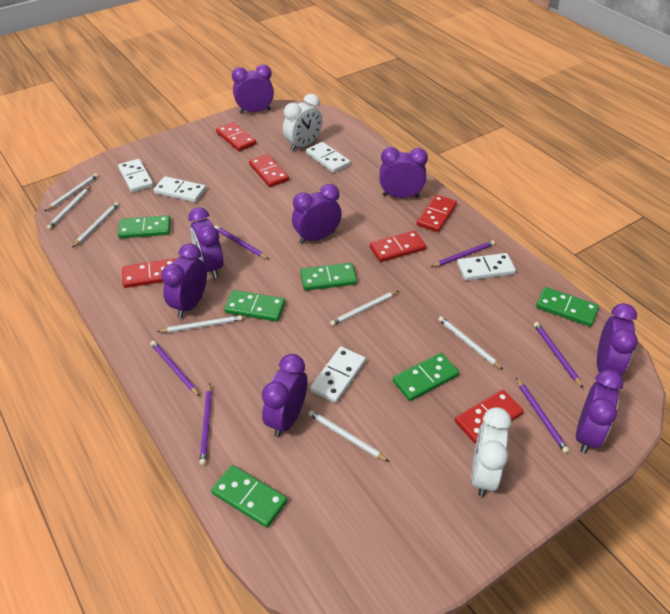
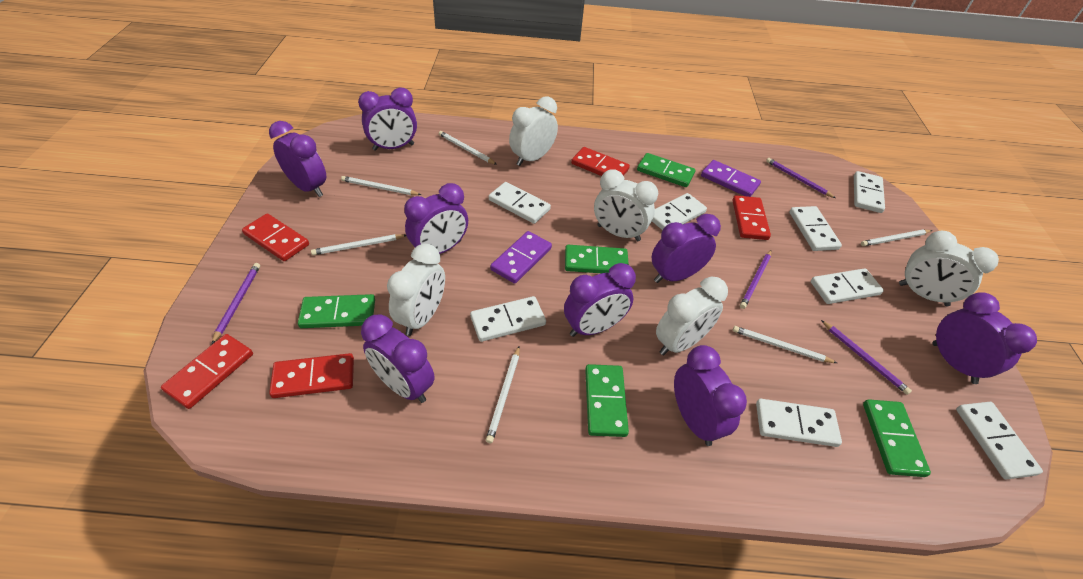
green domino: [118,215,171,239] [211,465,287,528] [224,290,285,322] [300,263,357,291] [393,353,459,401] [536,287,599,327] = 6 -> [298,294,375,328] [565,245,629,273] [585,364,629,437] [637,153,695,187] [863,399,931,477] = 5
purple domino: none = 0 -> [490,231,552,284] [701,160,761,197] = 2
purple pencil: [151,341,200,397] [199,384,212,465] [214,225,269,259] [431,240,495,267] [516,378,569,453] [534,322,583,388] = 6 -> [212,263,260,344] [740,250,771,309] [766,158,836,198] [821,320,912,395] = 4
red domino: [122,259,176,288] [216,122,256,151] [249,154,289,187] [370,231,426,262] [417,195,457,232] [455,390,524,443] = 6 -> [161,334,253,409] [242,214,309,261] [269,353,354,398] [571,147,630,176] [732,195,771,240] = 5
white clock: [283,94,322,151] [471,407,511,497] = 2 -> [387,243,445,336] [509,96,558,166] [594,170,658,241] [656,276,728,355] [899,231,999,306] = 5
white domino: [118,159,154,192] [154,176,206,202] [306,142,350,173] [310,347,366,403] [457,253,516,281] = 5 -> [470,296,546,342] [489,182,551,224] [652,193,707,230] [756,399,842,447] [789,206,842,251] [811,268,884,304] [854,171,885,213] [956,402,1043,480] = 8
white pencil: [45,173,98,211] [47,186,91,230] [72,202,119,248] [157,315,242,333] [308,410,389,462] [330,291,398,326] [438,316,503,370] = 7 -> [311,234,406,255] [341,176,421,195] [439,131,497,165] [486,346,520,444] [733,326,837,363] [861,230,932,246] = 6

